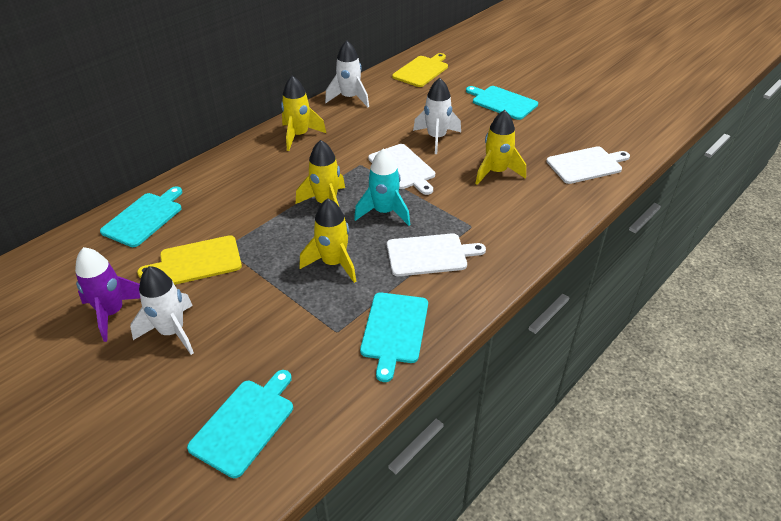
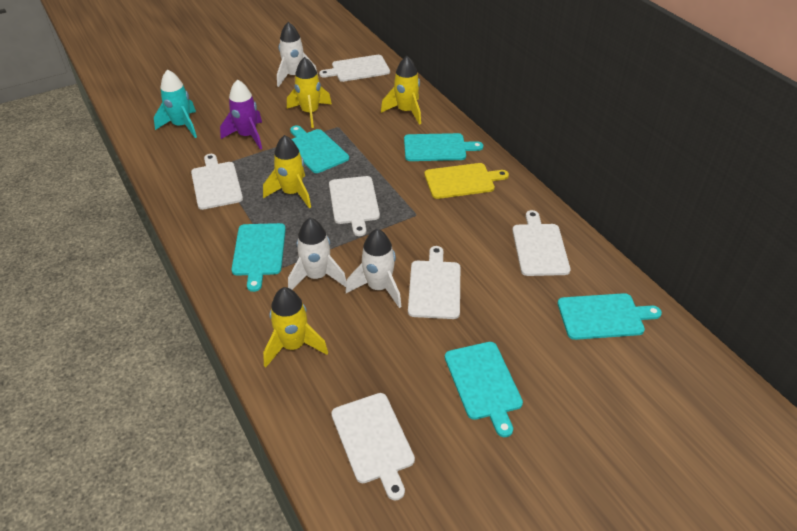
turquoise cutting board: [100,186,182,247] [187,370,293,478] [360,293,428,382] [466,86,538,120] = 4 -> [231,223,286,292] [290,125,349,173] [404,133,483,161] [445,342,523,437] [558,293,662,340] = 5
white cutting board: [368,144,435,195] [387,233,486,276] [546,146,630,184] = 3 -> [191,154,243,210] [319,55,390,82] [329,176,380,236] [331,393,415,500] [408,246,460,319] [512,210,570,276] = 6
yellow cutting board: [137,235,242,285] [392,53,448,87] = 2 -> [424,163,509,199] = 1

